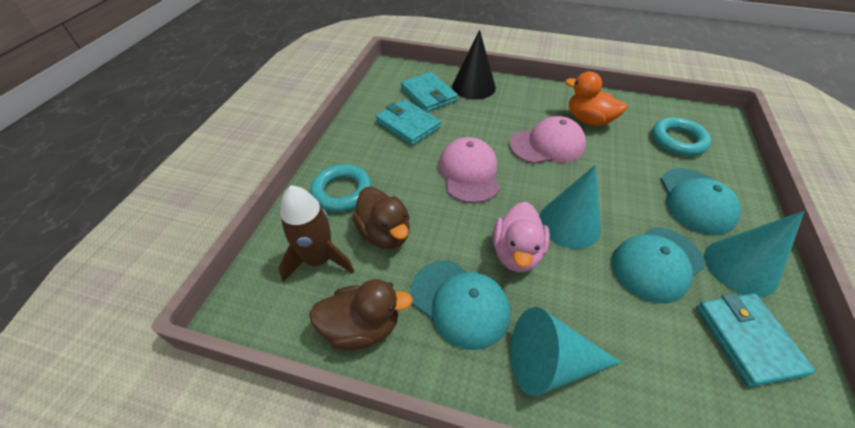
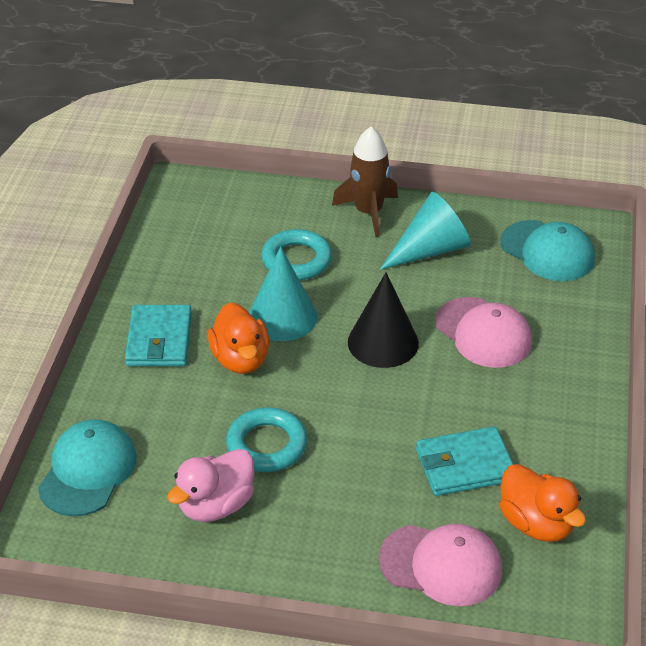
brown duck: [309,279,413,351] [352,187,410,249] = 2 -> none = 0
orange duck: [565,72,627,126] = 1 -> [208,303,269,374] [499,464,586,542] = 2
turquoise cap: [410,260,510,350] [612,228,705,303] [661,168,741,236] = 3 -> [38,419,136,516] [500,220,595,281] = 2
turquoise cone: [510,307,621,396] [539,165,601,249] [704,211,805,297] = 3 -> [249,247,318,341] [380,192,471,270] = 2
turquoise wallet: [376,99,441,146] [401,72,458,112] [696,293,816,387] = 3 -> [125,305,192,366] [416,426,514,496] = 2

